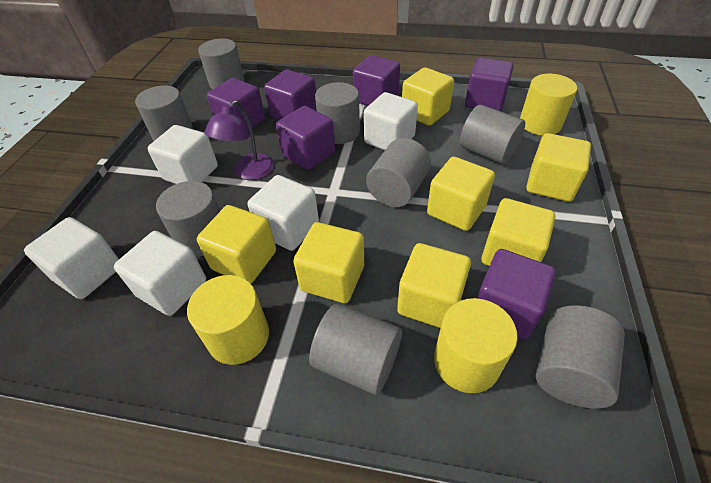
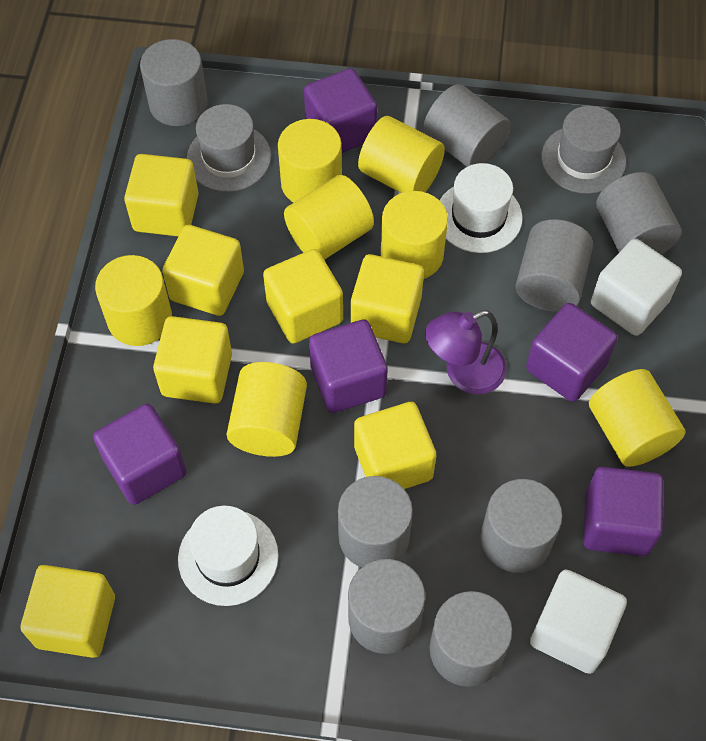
grey hat: none = 0 -> [187,104,271,192] [541,106,626,194] = 2
purple cube: [207,78,265,131] [264,70,317,120] [276,106,335,170] [353,55,400,106] [465,58,513,111] [477,249,556,340] = 6 -> [93,404,186,505] [304,68,377,153] [309,320,388,413] [526,303,618,402] [583,467,664,556] = 5
white cube: [24,217,119,299] [114,231,206,316] [148,125,218,184] [248,175,319,251] [364,92,418,150] = 5 -> [530,570,627,674] [591,239,682,336] = 2
white hat: none = 0 -> [178,506,279,606] [440,163,523,253] = 2
yellow cylinder: [187,275,269,365] [434,298,517,393] [520,74,577,136] = 3 -> [95,255,172,346] [227,362,307,457] [278,119,342,203] [284,175,374,260] [358,116,445,193] [381,191,448,279] [589,369,685,467] = 7

